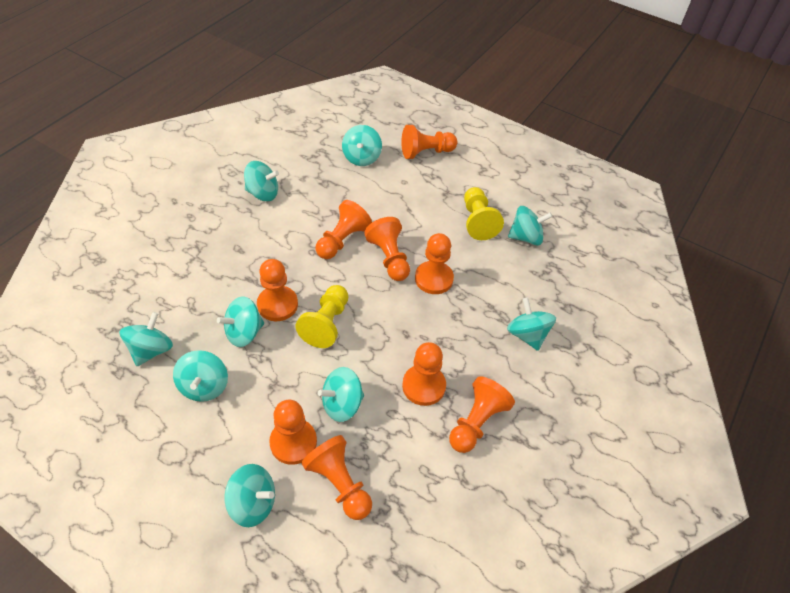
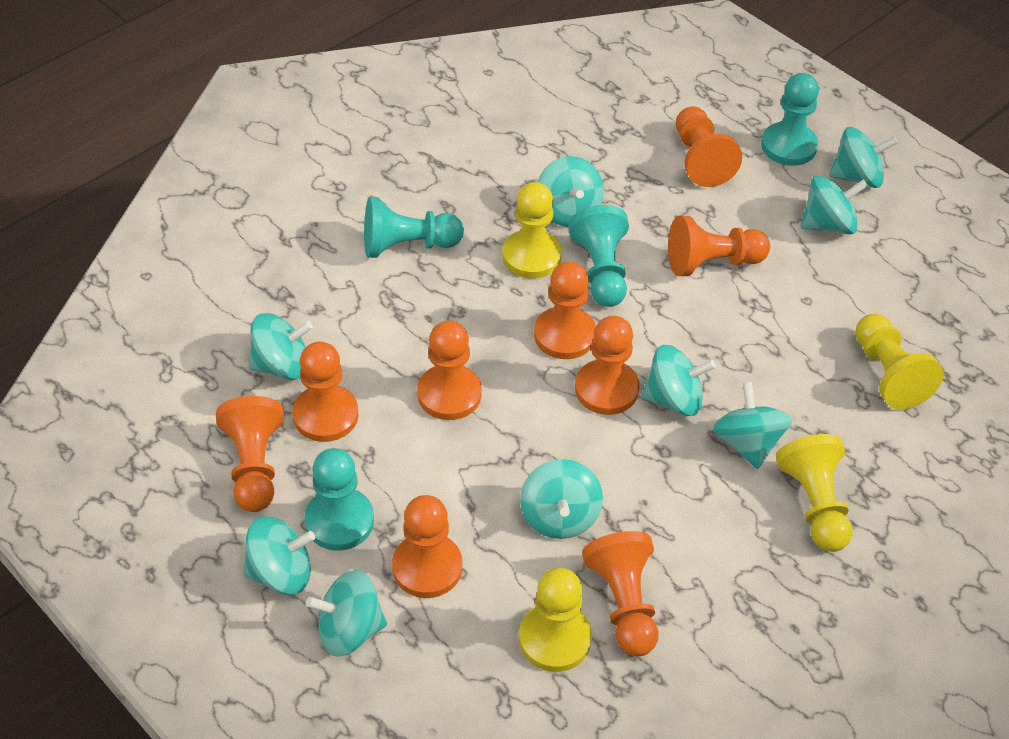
turquoise pawn: none = 0 -> [304,448,374,550] [364,197,464,258] [568,205,629,307] [761,73,819,166] = 4
yellow pawn: [296,285,348,348] [464,187,504,240] = 2 -> [502,182,562,278] [519,568,592,672] [776,434,853,552] [855,314,944,409] = 4

